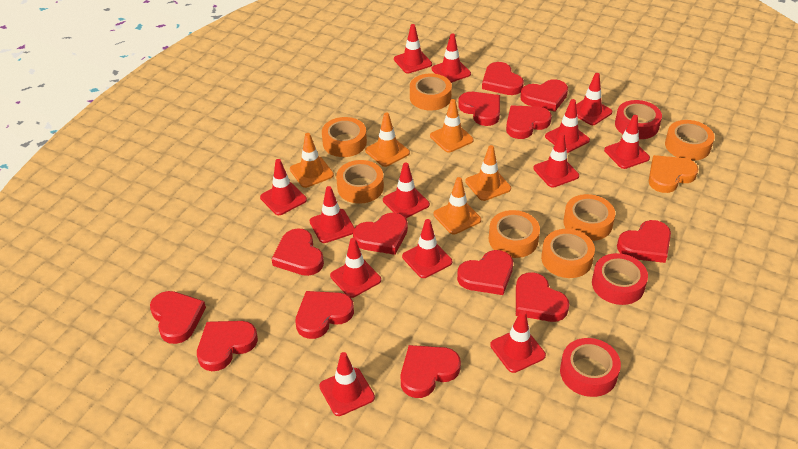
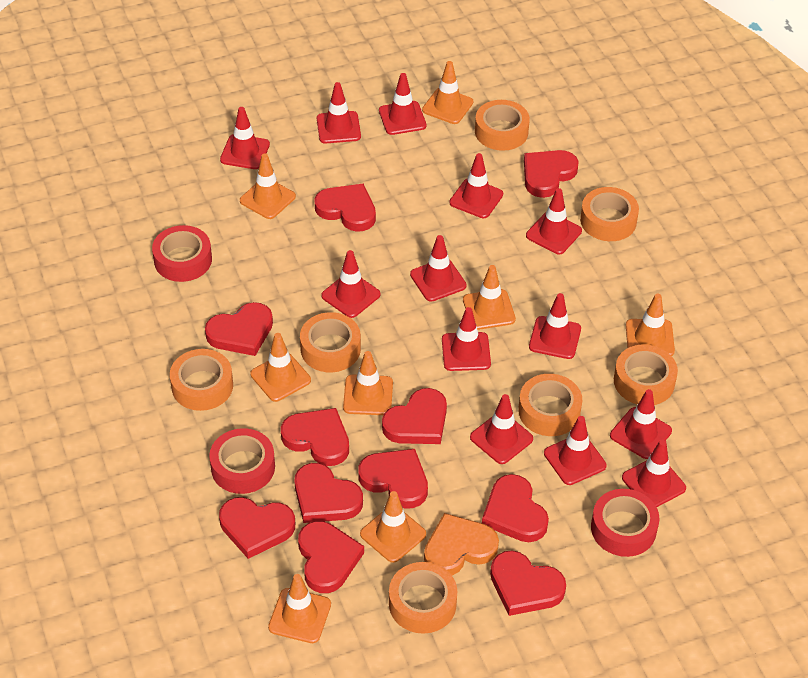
orange traffic cone: [290,133,334,188] [365,112,410,167] [430,99,474,153] [433,177,481,234] [465,145,511,201] = 5 -> [240,153,296,219] [250,333,311,402] [268,574,331,643] [343,351,393,415] [360,491,426,563] [422,61,473,124] [463,265,516,330] [626,294,675,356] = 8
red heart: [150,291,206,344] [197,321,258,371] [272,228,324,276] [295,291,354,339] [353,213,408,255] [401,345,461,398] [457,250,513,295] [458,92,500,126] [482,62,524,95] [506,105,552,139] [516,272,569,322] [520,79,568,112] [617,220,671,263] = 13 -> [205,302,273,356] [219,497,295,559] [281,408,349,466] [294,463,363,523] [298,521,364,593] [314,184,376,232] [358,449,428,509] [382,388,447,444] [482,474,549,542] [490,551,566,616] [524,150,578,198] = 11

